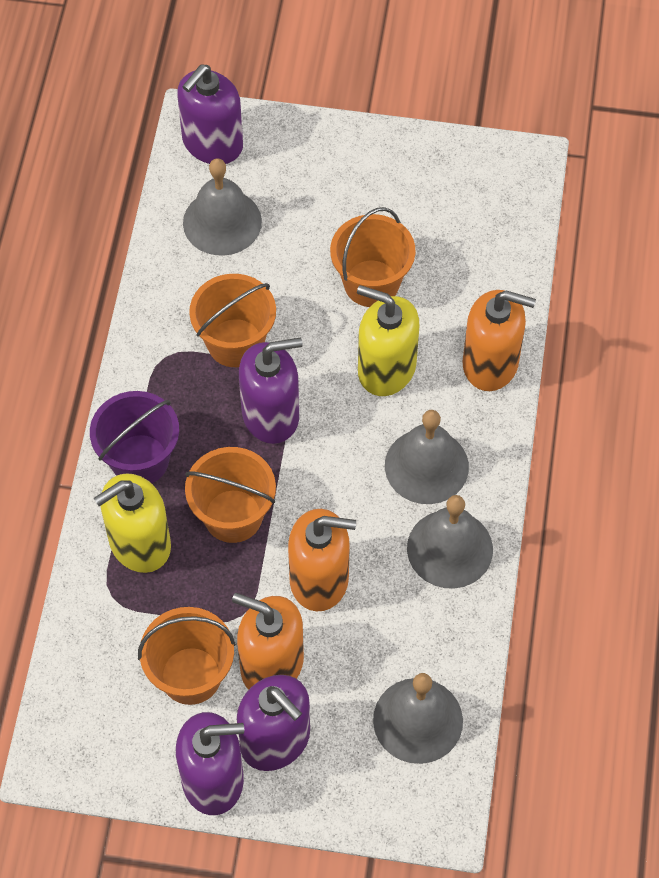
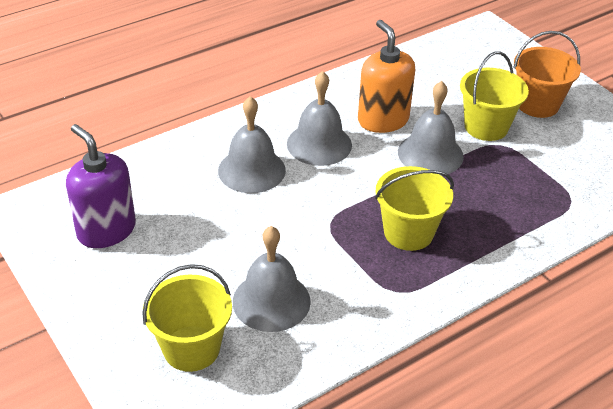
orange bucket: [138,607,236,705] [185,447,276,543] [189,274,276,367] [330,207,415,307] = 4 -> [513,31,581,118] = 1
orange soap dispenser: [232,593,304,689] [288,509,356,611] [462,290,536,391] = 3 -> [358,20,415,133] = 1
purple bucket: [90,391,179,483] = 1 -> none = 0
purple soap dispenser: [176,712,244,815] [177,65,243,164] [237,675,310,771] [239,338,302,444] = 4 -> [66,124,136,248] = 1
yellow bucket: none = 0 -> [142,264,232,372] [375,166,454,251] [460,51,529,141] = 3
yellow soap dispenser: [94,473,171,573] [357,285,419,396] = 2 -> none = 0

